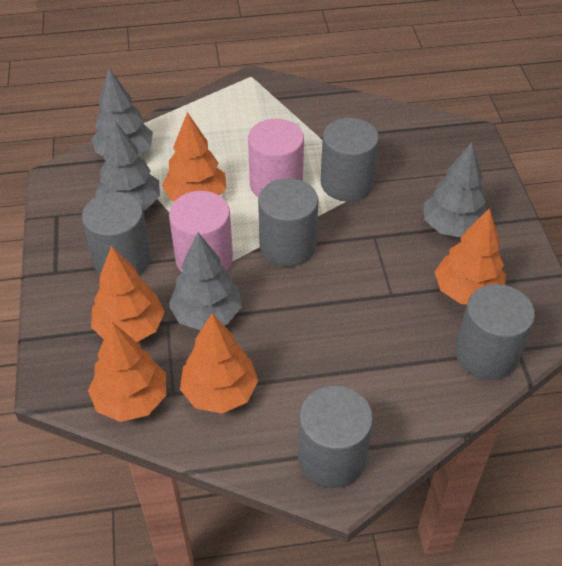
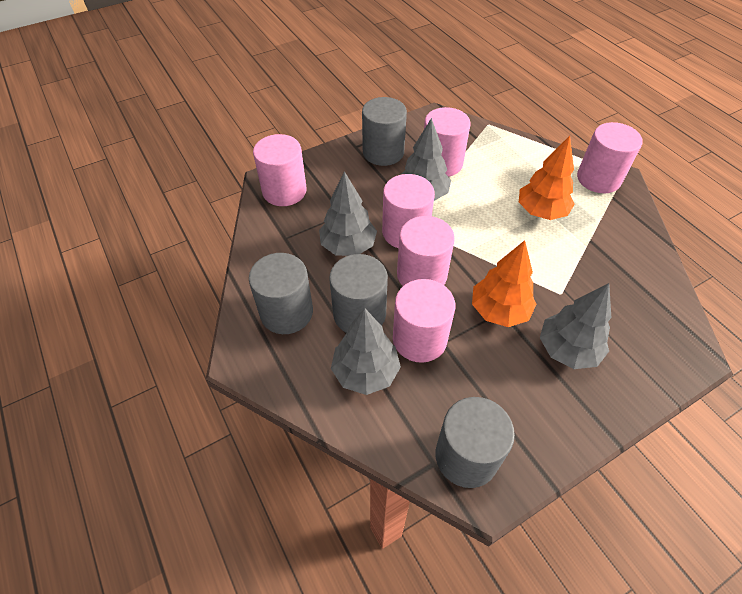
grey cylinder: [82,192,151,275] [258,178,318,267] [298,385,373,488] [321,118,379,202] [455,284,535,380] = 5 -> [249,253,313,334] [329,254,388,333] [362,97,407,166] [435,397,515,488] = 4
orange tree: [88,321,166,422] [91,246,165,342] [162,112,227,201] [180,314,258,414] [435,208,506,304] = 5 -> [472,240,537,327] [519,136,575,220] = 2
pink cylinder: [169,191,233,272] [248,119,304,198] = 2 -> [253,134,307,206] [382,174,435,248] [393,279,455,363] [397,216,455,286] [424,107,470,177] [577,122,642,193] = 6

